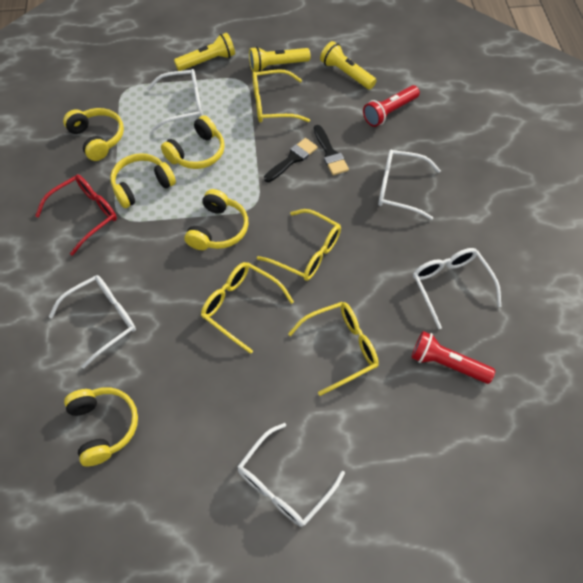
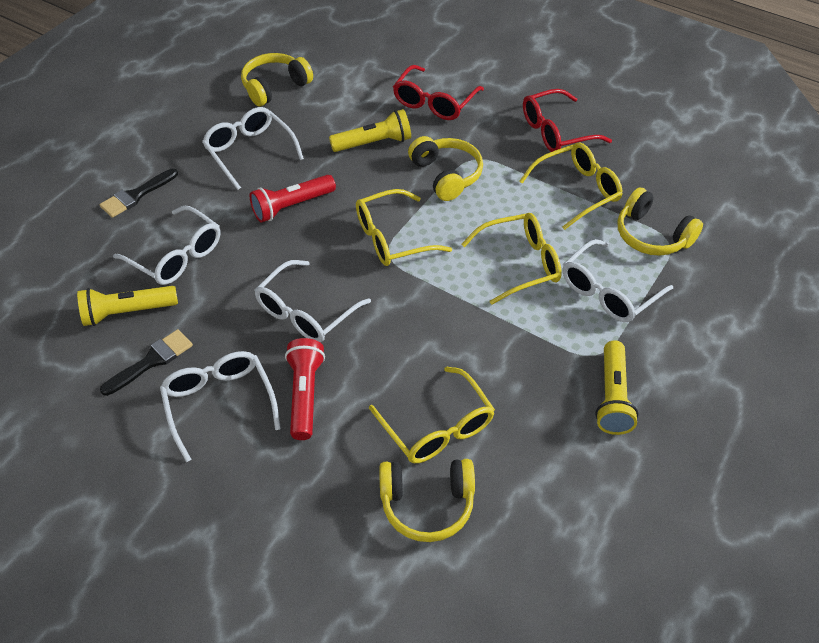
red glasses: [35,175,117,256] = 1 -> [393,65,484,120] [523,89,612,152] = 2
yellow headphones: [63,108,124,161] [64,387,138,467] [110,153,176,208] [161,115,225,169] [184,189,249,250] = 5 -> [241,53,313,106] [379,459,475,542] [408,136,483,201] [617,187,703,256] = 4

